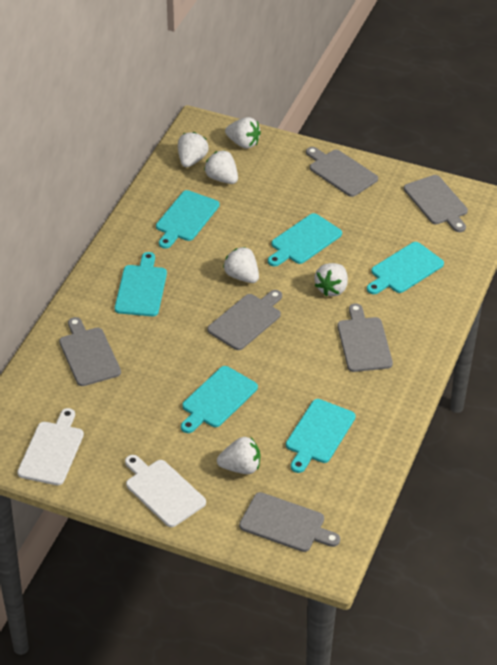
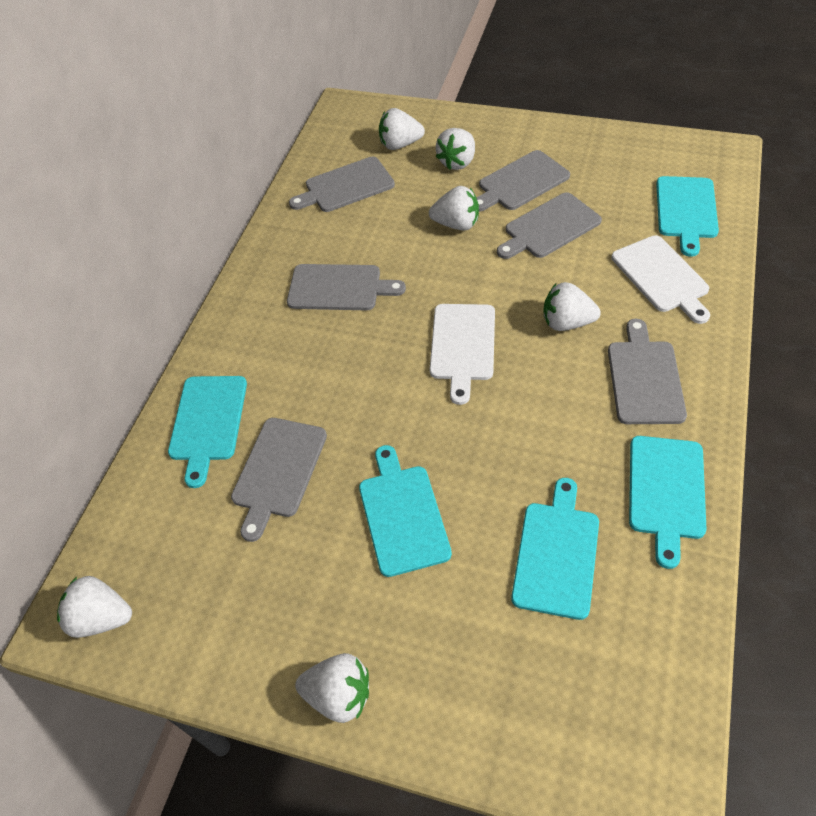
turquoise cutting board: [115,252,167,316] [156,190,219,249] [181,366,258,433] [268,213,342,267] [286,399,356,473] [367,242,444,294] = 6 -> [168,376,247,488] [359,445,452,577] [511,478,599,620] [629,436,707,569] [656,176,719,257] = 5

